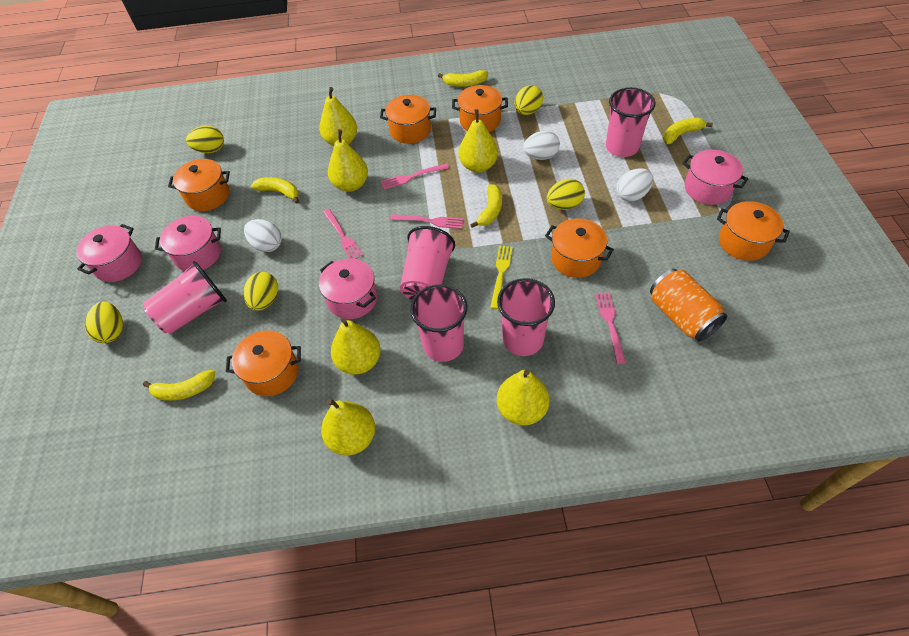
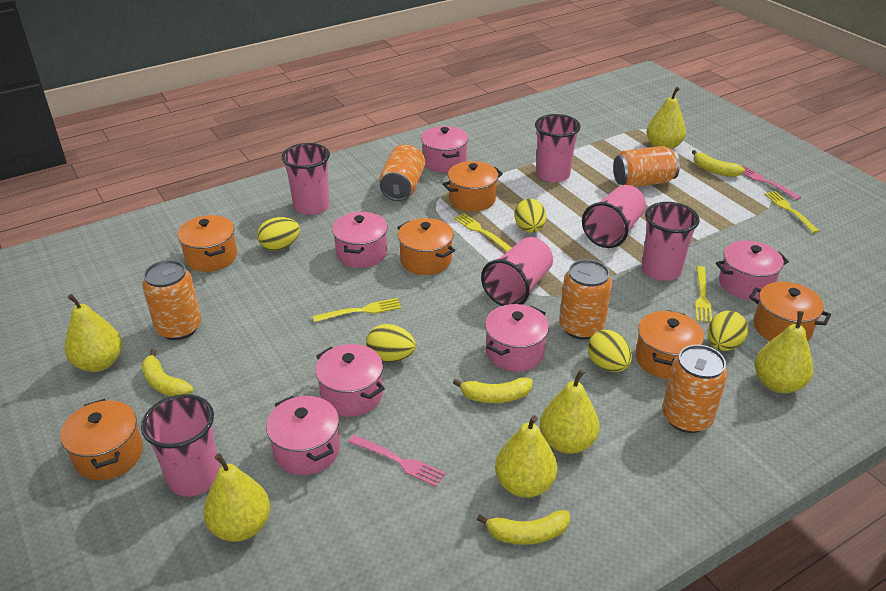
orange can: [650,269,728,342] = 1 -> [142,260,201,340] [379,144,425,201] [559,259,612,340] [613,146,680,187] [662,345,728,433] = 5
pink cup: [143,261,227,334] [400,226,455,300] [410,285,467,362] [497,278,555,356] [606,87,655,157] = 5 -> [141,394,220,497] [282,143,330,215] [481,237,553,306] [535,114,581,183] [582,185,646,248] [641,202,700,281] = 6
pink fork: [323,209,363,259] [381,163,449,190] [390,214,464,229] [595,292,626,364] = 4 -> [348,435,445,487] [742,166,801,200] = 2
pink pot: [76,224,142,282] [155,216,221,271] [319,258,377,319] [682,150,748,205] = 4 -> [266,396,340,475] [315,344,385,417] [332,212,388,268] [421,126,468,173] [485,304,549,372] [716,240,789,300] = 6
white egg: [244,219,282,252] [523,131,560,160] [617,168,653,202] = 3 -> none = 0
yellow banana: [143,370,215,401] [251,177,299,204] [438,70,488,87] [470,184,502,228] [663,118,713,144] = 5 -> [141,349,194,397] [453,377,533,403] [477,510,570,545] [692,150,745,177] = 4
yellow fork: [490,246,513,309] = 1 -> [313,298,401,322] [454,213,512,252] [695,266,712,322] [764,191,819,233] = 4

